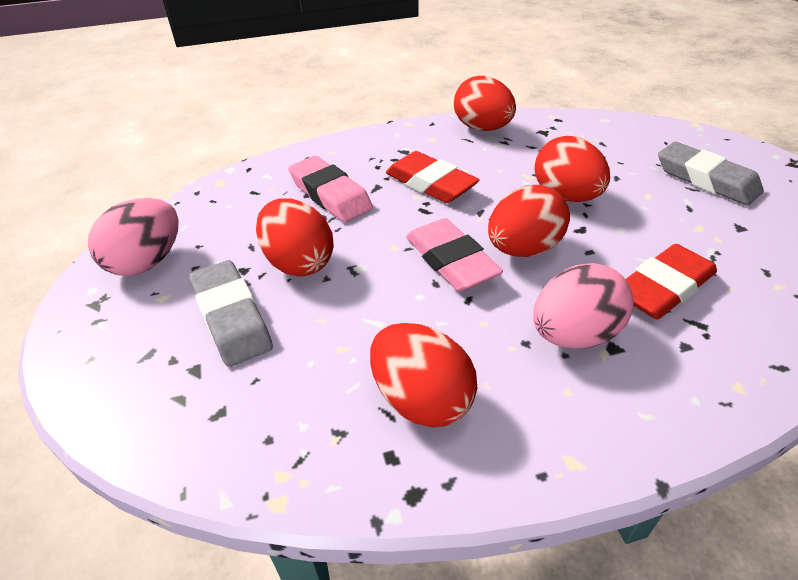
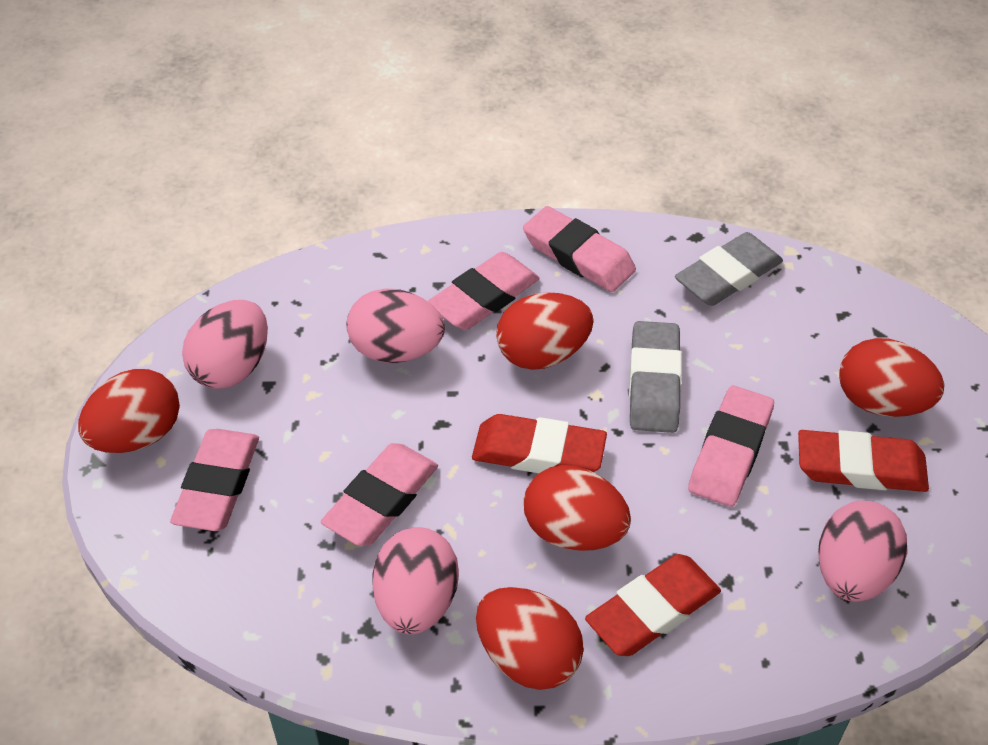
pink egg: [88,198,179,276] [533,263,634,348] = 2 -> [182,300,268,389] [346,289,445,363] [372,527,459,634] [818,501,907,602] = 4
pink eraser: [288,156,373,222] [406,218,503,291] = 2 -> [170,429,259,531] [321,443,438,546] [427,252,540,330] [523,206,636,292] [688,386,774,507] = 5
red eraser: [386,151,480,203] [626,244,717,319] = 2 -> [472,414,607,473] [585,554,721,656] [798,430,929,492] = 3

